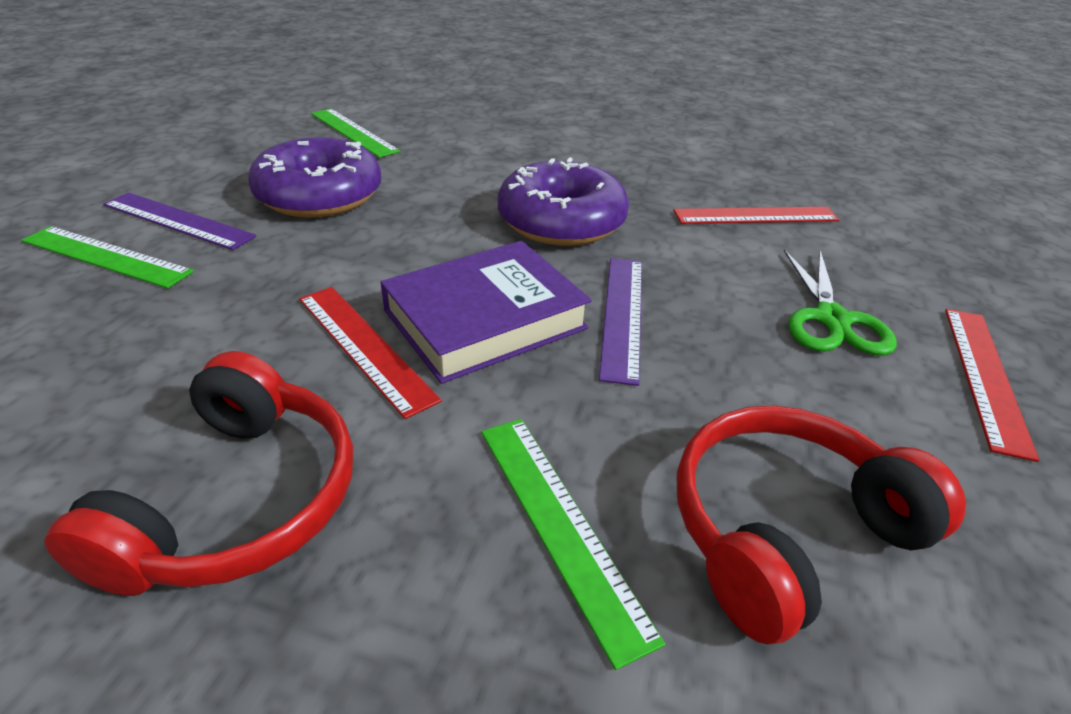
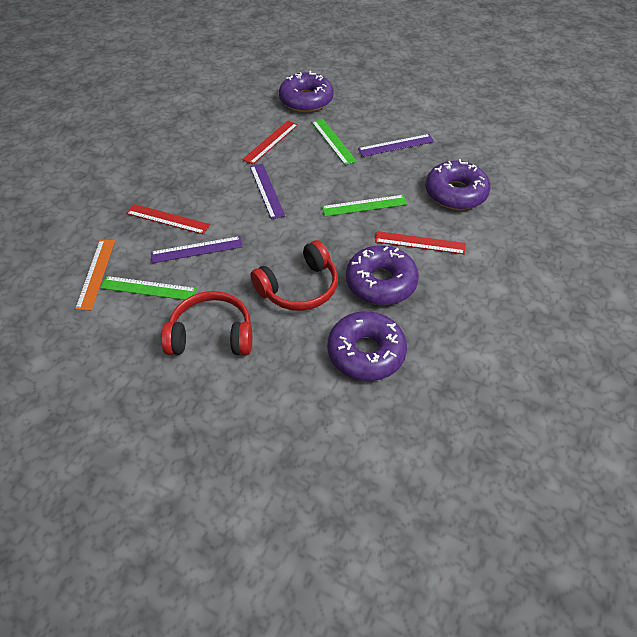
green scissors: [784,249,896,356] = 1 -> none = 0
orange ruler: none = 0 -> [75,240,115,310] = 1
purple book: [380,241,592,384] = 1 -> none = 0
purple donut: [248,137,381,218] [498,157,629,246] = 2 -> [279,71,334,112] [328,311,407,381] [346,245,419,305] [426,159,490,210] = 4
purple ruler: [103,192,256,250] [599,258,642,386] = 2 -> [151,236,243,263] [250,164,285,219] [358,134,435,157] = 3

